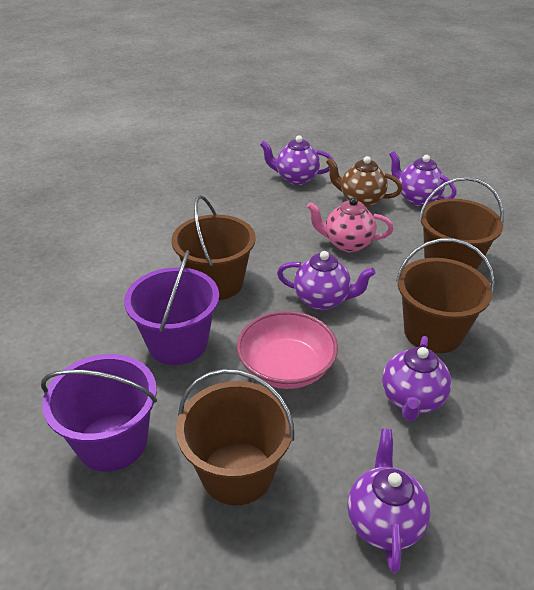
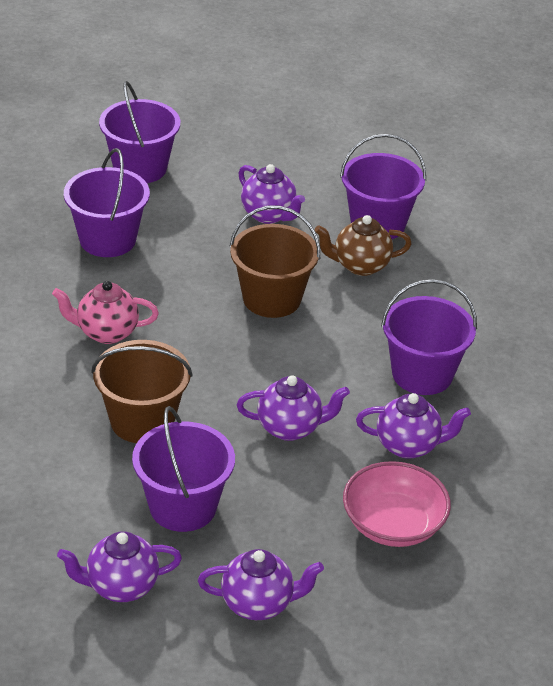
brown bucket: [172,195,256,300] [176,369,294,505] [396,238,495,353] [419,177,504,270] = 4 -> [91,340,193,443] [230,206,320,318] = 2
purple bucket: [41,354,157,472] [124,250,219,365] = 2 -> [64,148,150,257] [99,81,180,183] [132,406,235,532] [340,134,426,239] [381,279,477,395] = 5

